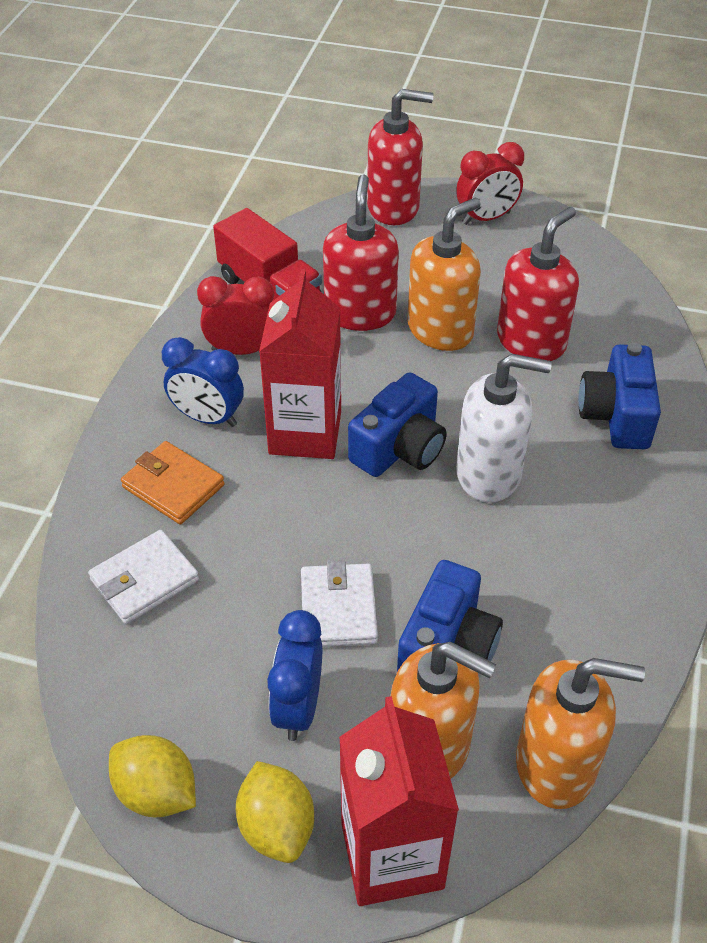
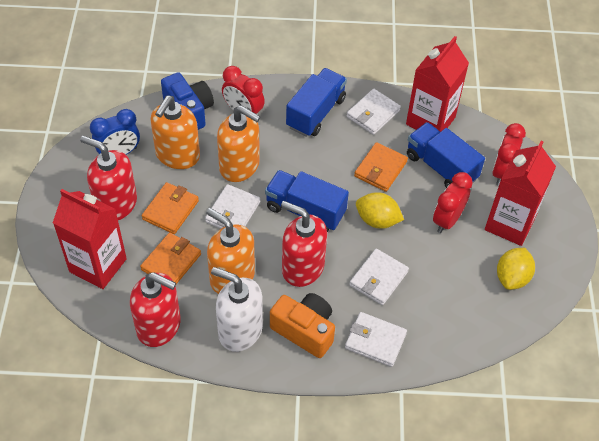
blue camera: [348,372,447,477] [397,560,503,672] [578,343,661,449] = 3 -> [161,72,214,130] = 1
blue clock: [162,337,244,427] [267,610,322,741] = 2 -> [90,109,140,155] = 1
blue truck: none = 0 -> [265,170,349,232] [286,68,347,137] [407,122,485,188] = 3
orange camera: none = 0 -> [270,293,335,358] = 1
orange wallet: [121,441,225,524] = 1 -> [140,232,201,284] [142,182,199,234] [354,142,408,192] = 3
red carton: [259,269,341,459] [339,696,459,906] = 2 -> [53,189,127,289] [406,36,469,132] [485,141,556,246] = 3
red clock: [197,276,274,355] [456,142,524,225] = 2 -> [222,66,265,114] [433,172,473,233] [492,123,526,186] = 3
red truck: [213,208,322,301] = 1 -> none = 0
white wallet: [88,530,199,624] [301,560,378,647] = 2 -> [205,184,260,228] [345,312,407,367] [347,89,401,135] [349,249,409,305] = 4

